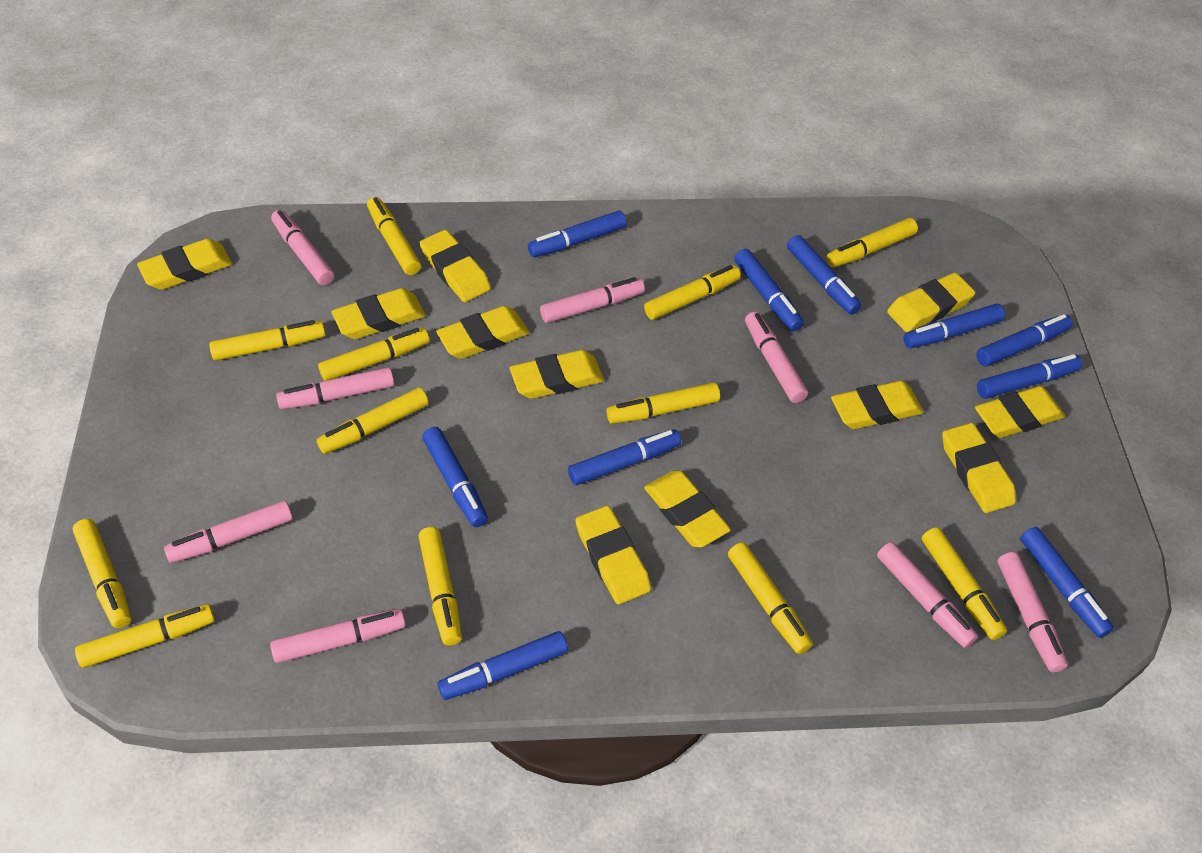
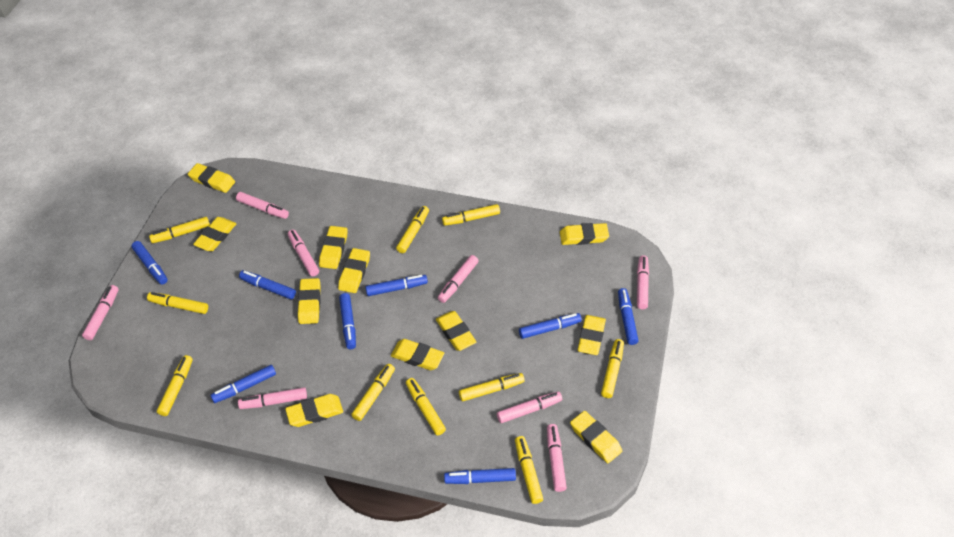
blue marker: [422,427,488,527] [438,631,568,700] [528,210,626,257] [568,429,681,485] [735,249,804,331] [787,235,862,315] [903,303,1005,348] [976,314,1072,367] [977,354,1082,399] [1020,527,1114,638] = 10 -> [131,241,168,285] [210,365,276,403] [239,270,296,299] [339,293,356,349] [365,275,428,296] [444,468,516,484] [519,313,582,339] [618,288,639,345] = 8
yellow marker: [73,519,132,628] [75,604,215,668] [209,320,326,361] [317,387,429,454] [318,328,429,381] [367,197,421,275] [418,527,462,646] [606,382,720,424] [644,265,741,320] [728,542,813,654] [827,218,918,267] [922,527,1007,640] = 12 -> [147,292,208,314] [149,217,210,243] [157,355,193,416] [351,364,395,421] [396,206,429,253] [406,378,446,435] [442,204,500,226] [459,373,525,401] [515,436,543,504] [601,339,624,398] = 10

